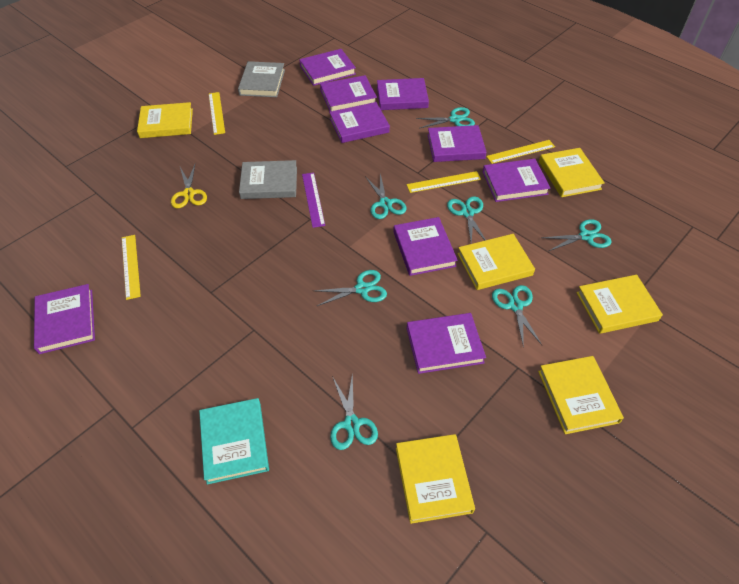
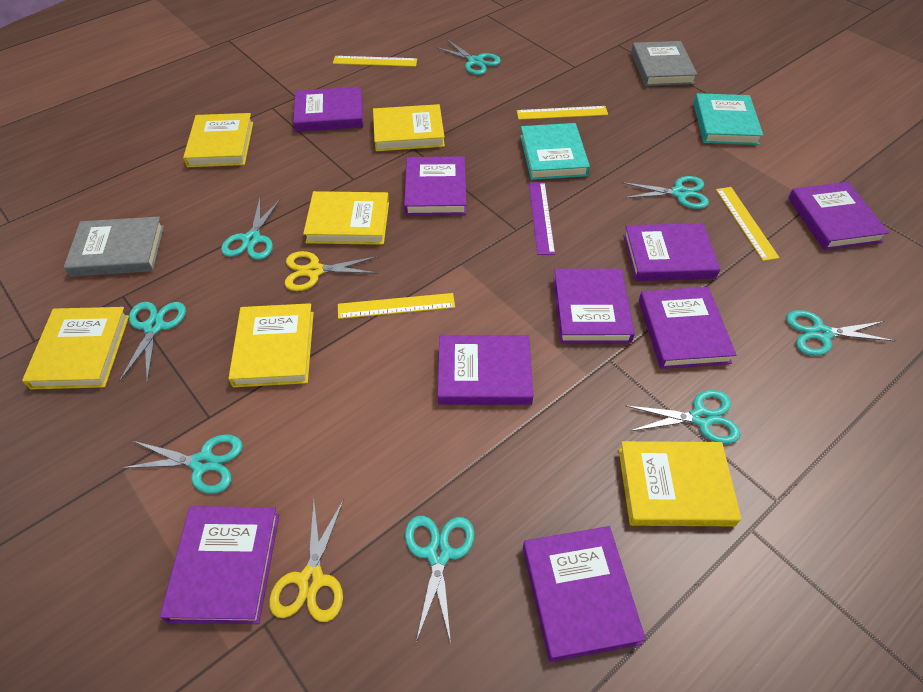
turquoise book: [199,398,269,485] = 1 -> [520,123,590,180] [694,93,763,145] = 2
turquoise scissors: [315,270,387,306] [330,372,378,450] [365,173,407,219] [416,107,475,128] [447,196,486,243] [492,285,542,348] [541,219,611,251] = 7 -> [119,302,186,383] [122,434,243,494] [221,198,281,260] [405,516,474,643] [435,39,501,75] [622,176,709,209] [625,390,741,444] [786,310,895,356] = 8
yellow scissors: [171,165,207,208] = 1 -> [269,499,344,622] [285,251,378,291] = 2

